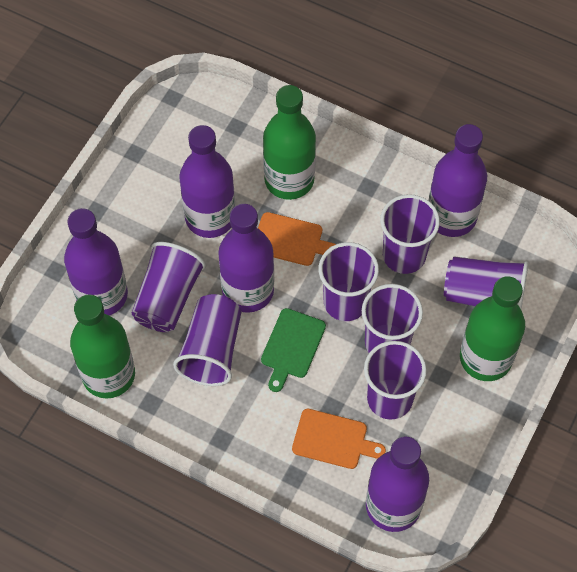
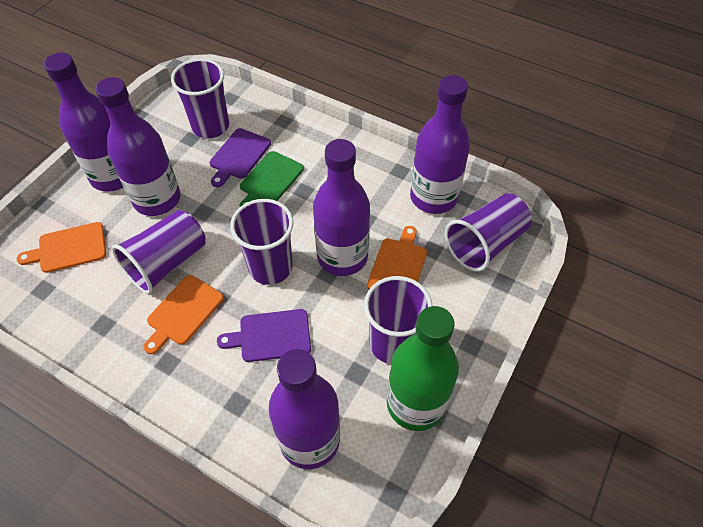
green bottle: [70,294,135,399] [263,85,316,200] [460,276,525,381] = 3 -> [387,306,459,431] = 1
orange cutting board: [258,212,336,266] [292,409,386,469] = 2 -> [17,222,106,273] [144,275,224,354] [367,226,427,289] = 3
purple cup: [132,242,206,332] [173,294,241,386] [319,242,379,321] [362,284,423,353] [364,341,427,420] [380,194,440,274] [444,256,529,309] = 7 -> [112,210,205,294] [171,58,229,138] [230,199,293,285] [364,276,433,364] [445,193,532,272] = 5
purple cutting board: none = 0 -> [210,128,271,187] [217,309,311,362] = 2

